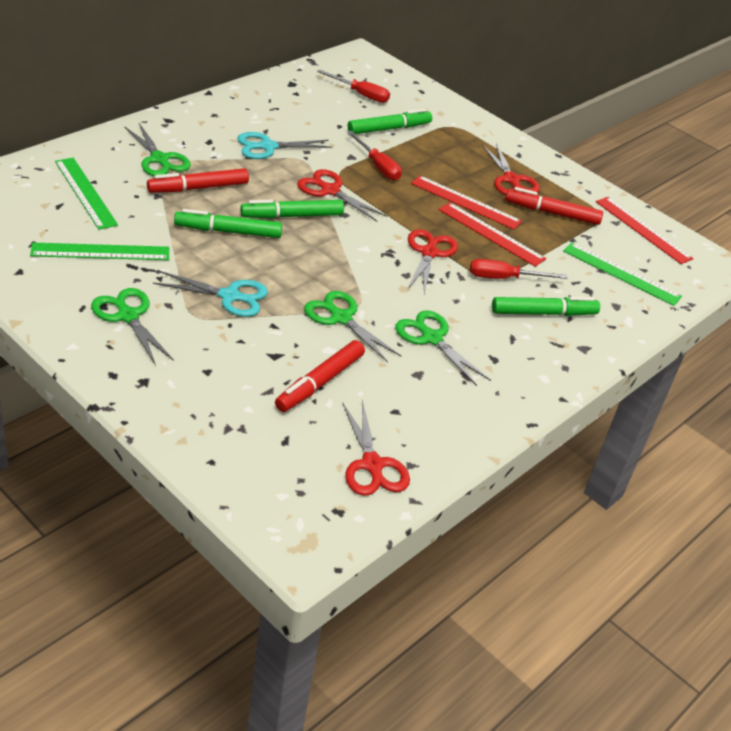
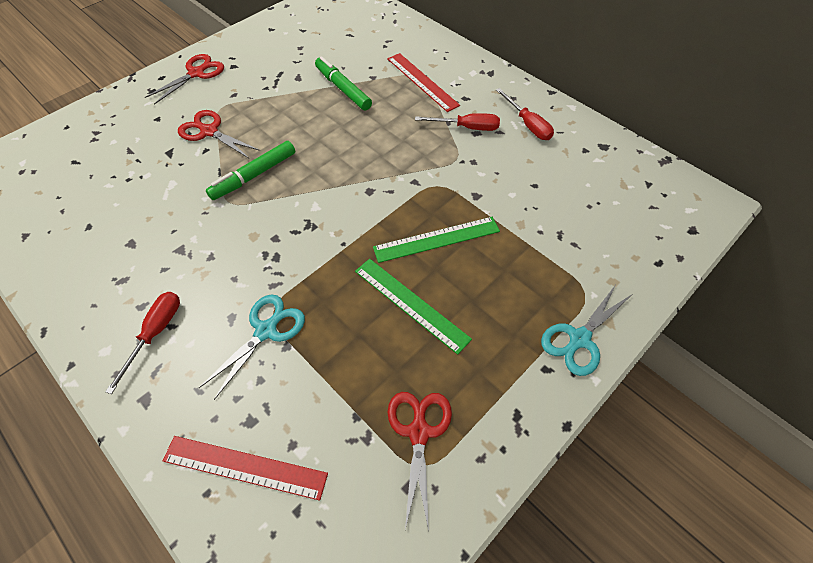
green marker: [174,209,282,238] [240,200,344,218] [348,109,432,134] [492,297,600,316] = 4 -> [206,141,295,200] [315,56,372,111] = 2
green ruler: [30,243,169,260] [55,158,118,230] [563,243,682,306] = 3 -> [355,259,472,355] [373,217,500,263] = 2
green scissors: [91,288,174,366] [124,123,191,176] [304,291,401,363] [395,310,491,386] = 4 -> none = 0
red marker: [147,168,249,193] [275,340,365,412] [505,187,603,225] = 3 -> none = 0
red ruler: [411,176,522,230] [438,202,546,267] [596,197,694,264] = 3 -> [163,436,328,501] [387,53,460,112] = 2
red scissors: [297,169,387,222] [342,401,410,496] [407,229,458,294] [482,143,540,195] = 4 -> [145,54,224,105] [178,110,260,158] [387,392,452,531] = 3

